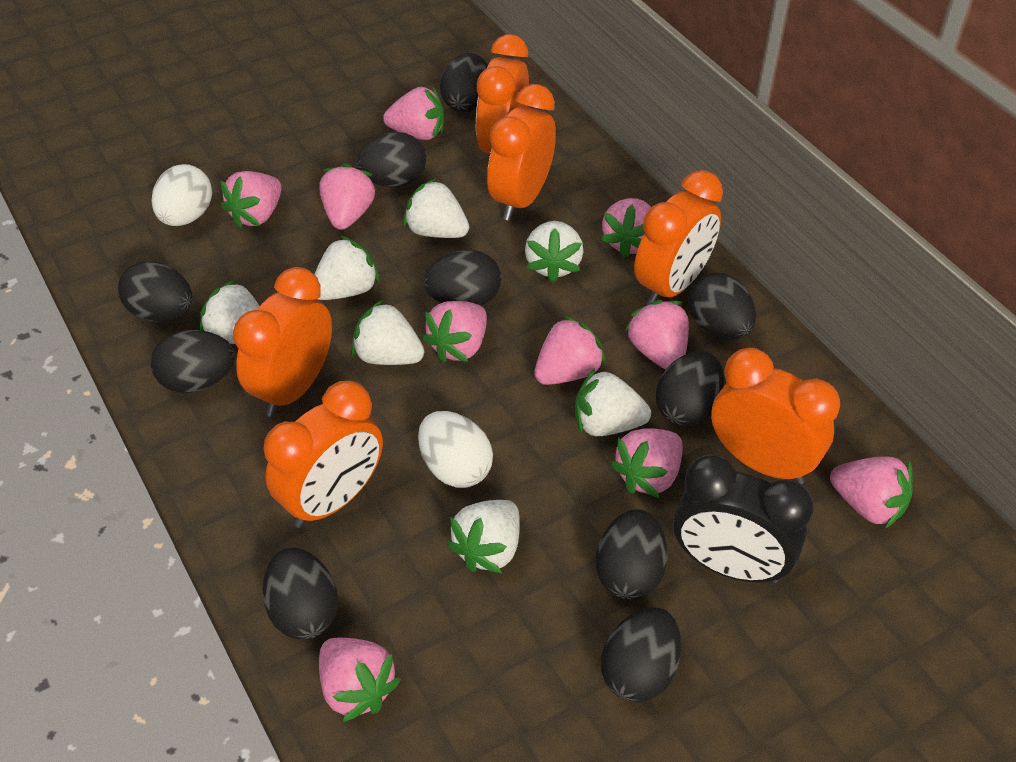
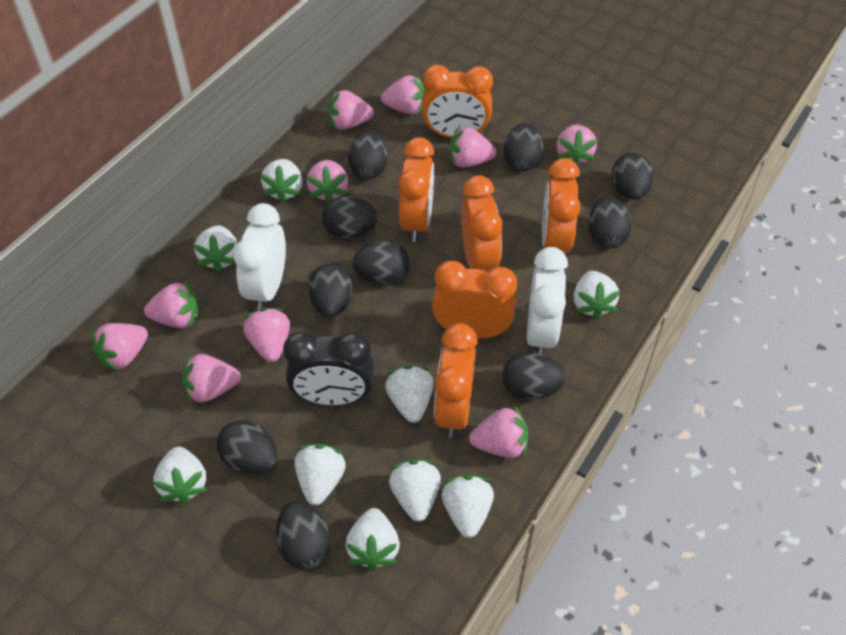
white clock: none = 0 -> [233,203,286,311] [527,247,568,355] = 2
white egg: [151,164,212,226] [418,411,493,488] = 2 -> none = 0
white strawberry: [200,280,260,344] [314,236,380,300] [351,299,424,365] [403,178,469,238] [447,500,520,573] [525,221,583,283] [575,368,651,436] = 7 -> [153,446,207,504] [194,225,238,273] [261,159,303,203] [295,444,346,505] [345,508,400,571] [385,365,434,423] [389,459,441,522] [441,474,494,538] [574,271,620,320] = 9

